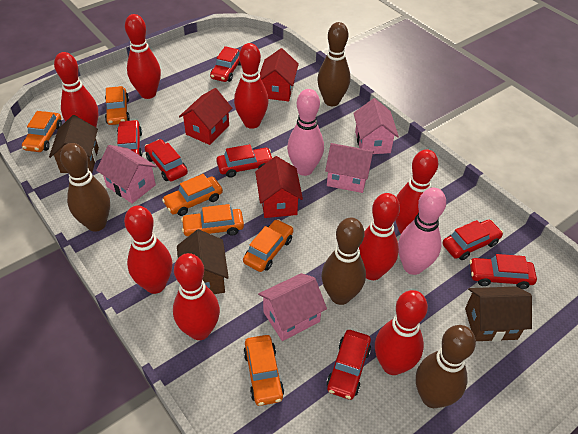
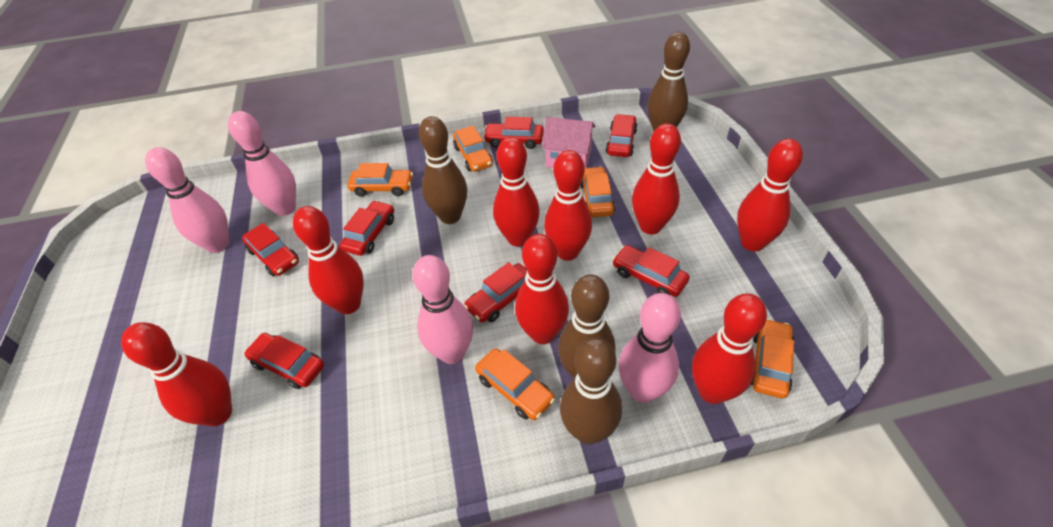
brown house: [49,115,99,173] [177,229,229,294] [465,286,532,342] = 3 -> none = 0
orange car: [22,111,62,152] [105,86,130,125] [162,174,223,216] [181,204,244,236] [243,219,293,272] [243,335,284,406] = 6 -> [348,163,413,197] [453,126,493,172] [475,348,555,420] [580,167,615,217] [751,318,795,399] = 5
pink bowling pin: [287,89,324,176] [398,188,446,275] = 2 -> [145,147,229,253] [228,111,296,216] [412,255,473,364] [618,293,681,403] = 4
pink house: [96,145,157,204] [258,273,327,341] [325,143,374,193] [353,98,399,154] = 4 -> [542,117,595,168] = 1
red house: [179,88,232,145] [255,156,303,218] [260,48,299,101] = 3 -> none = 0

